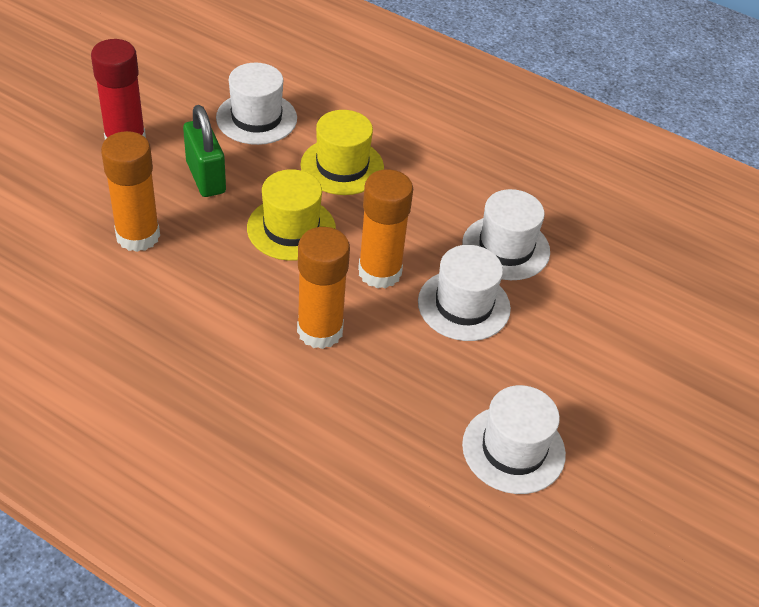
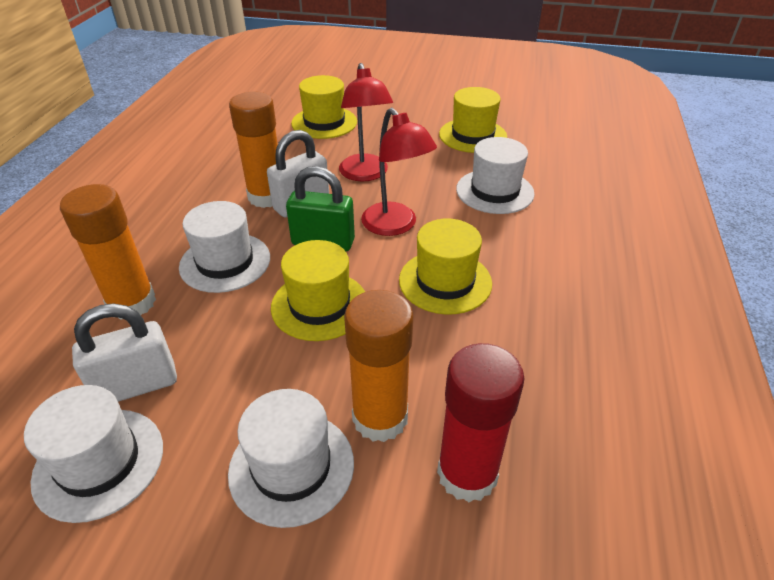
red lamp: none = 0 -> [339,63,393,181] [361,108,437,236] = 2
white padlock: none = 0 -> [72,303,177,402] [267,130,329,217] = 2
yellow hat: [247,169,336,261] [300,110,384,195] = 2 -> [271,240,365,341] [291,75,357,139] [399,219,492,315] [439,87,507,153] = 4

